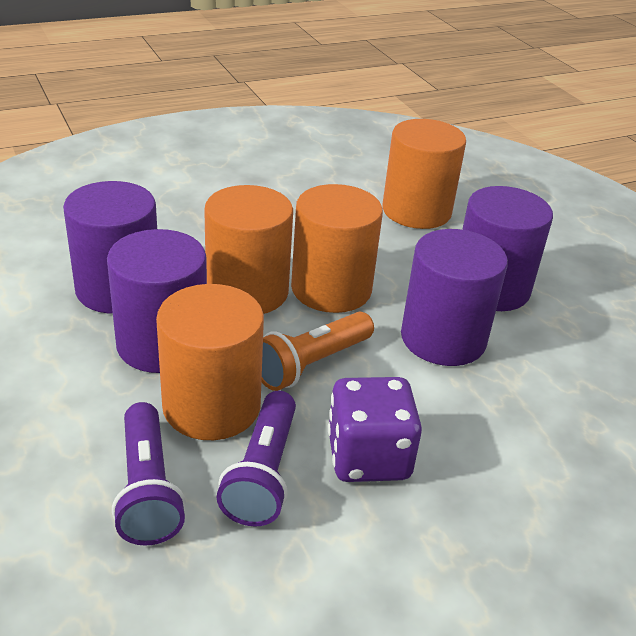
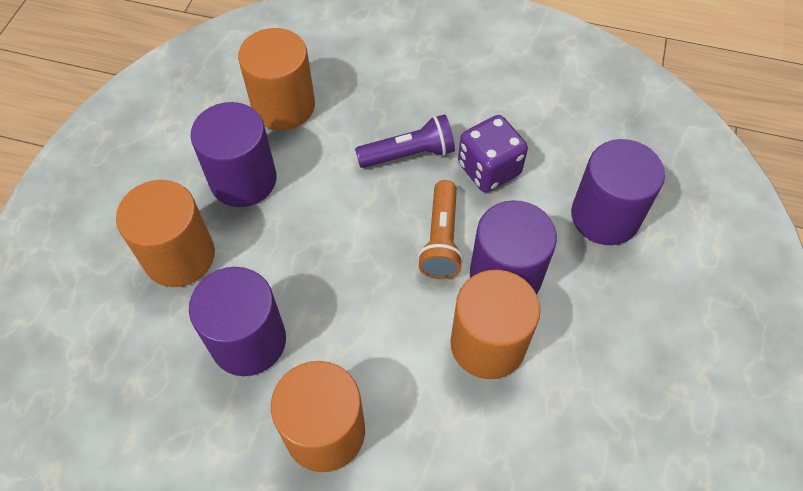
purple flashlight: [112,402,186,546] [217,391,296,527] = 2 -> [355,114,455,168] = 1

